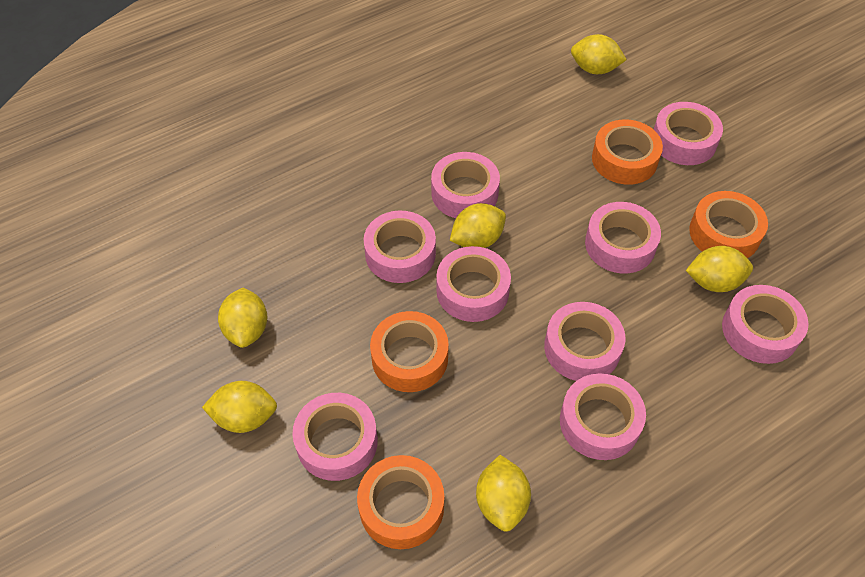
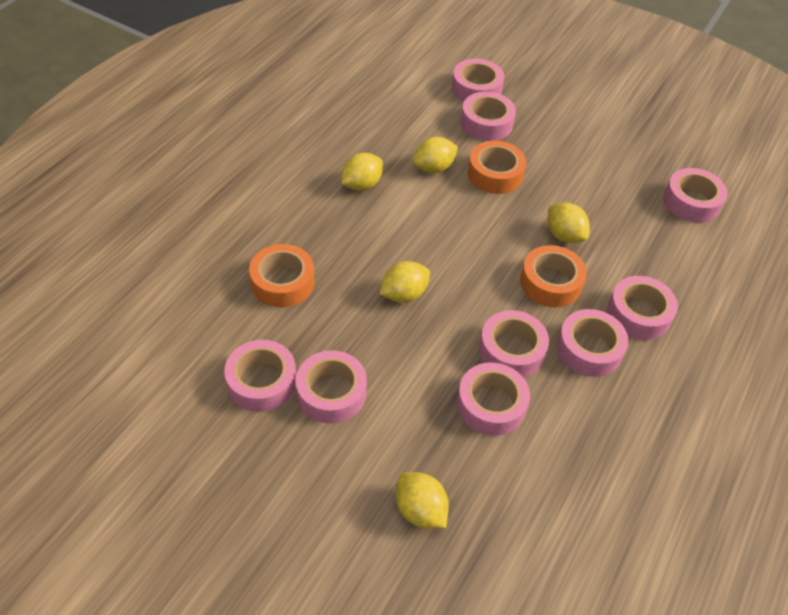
orange tape: [357,455,444,549] [370,311,449,392] [592,119,663,185] [689,191,768,258] = 4 -> [249,244,315,307] [468,141,526,194] [520,245,587,307] = 3
yellow lemon: [202,381,277,433] [218,287,267,348] [450,203,506,248] [476,455,531,532] [571,34,627,74] [686,246,753,292] = 6 -> [341,153,383,191] [380,261,430,303] [396,472,449,528] [413,137,458,173] [548,203,590,243] = 5

